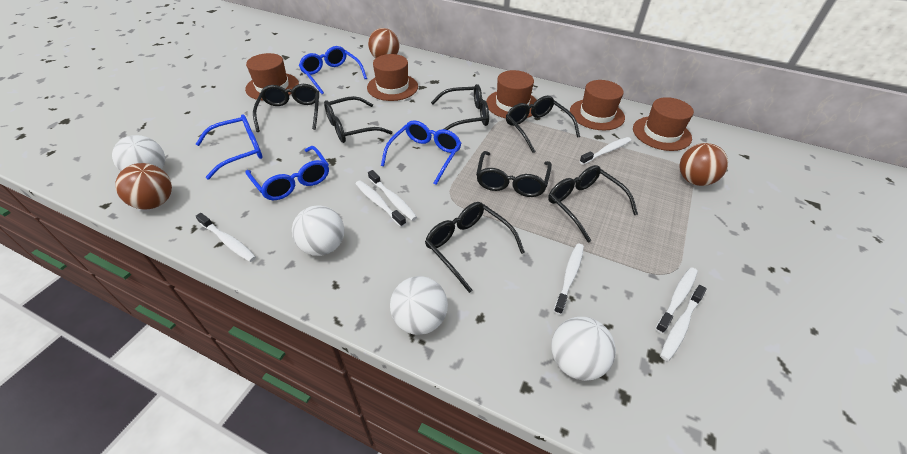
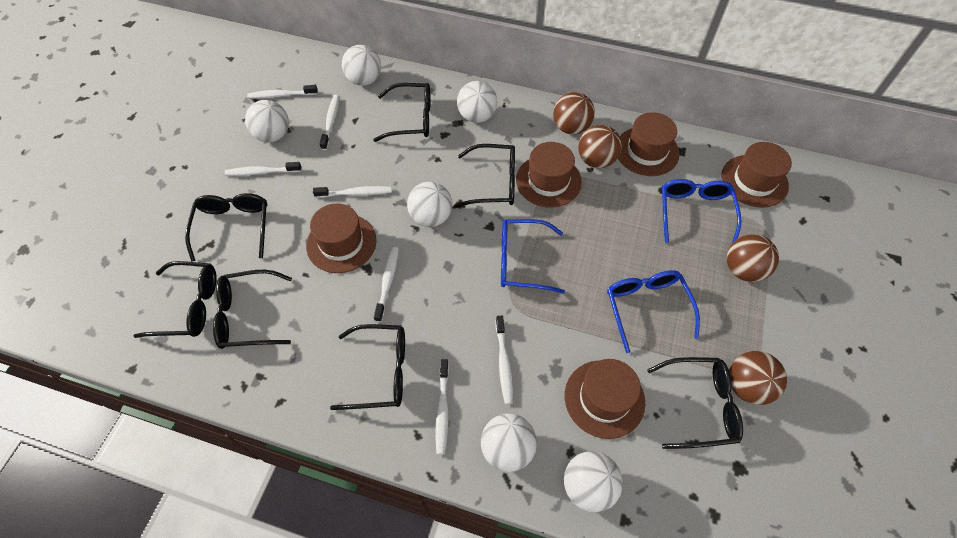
blue glasses: [196,114,263,179] [245,146,329,200] [299,46,367,94] [381,120,462,185] = 4 -> [501,219,565,294] [607,270,700,353] [662,179,742,243] = 3
brown ball: [115,163,172,210] [368,28,399,58] [680,143,728,186] = 3 -> [553,92,595,135] [578,125,622,168] [727,234,779,282] [729,351,787,405] = 4
white ball: [112,135,165,172] [292,205,344,256] [390,276,448,335] [551,317,616,381] = 4 -> [245,100,289,142] [342,45,381,86] [407,182,452,227] [457,81,497,123] [481,413,537,472] [564,451,623,513] = 6

